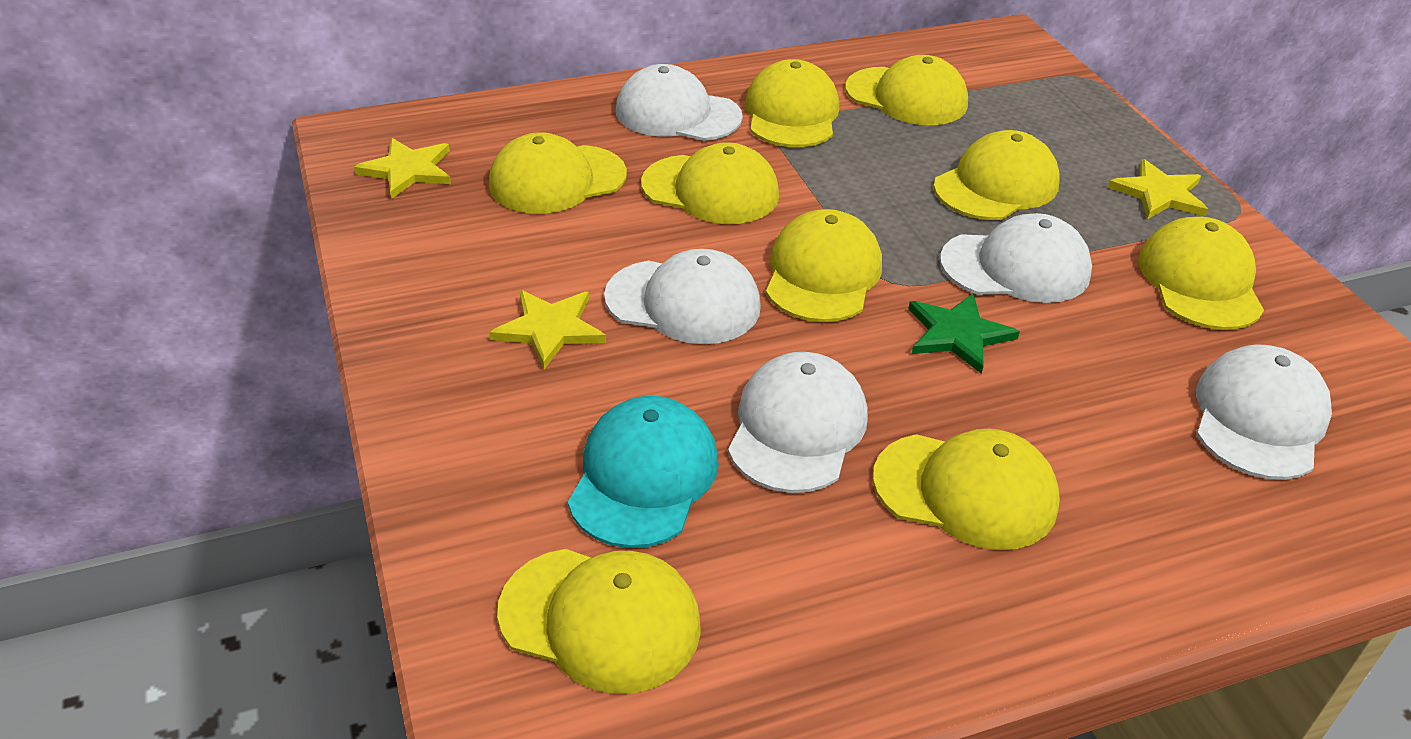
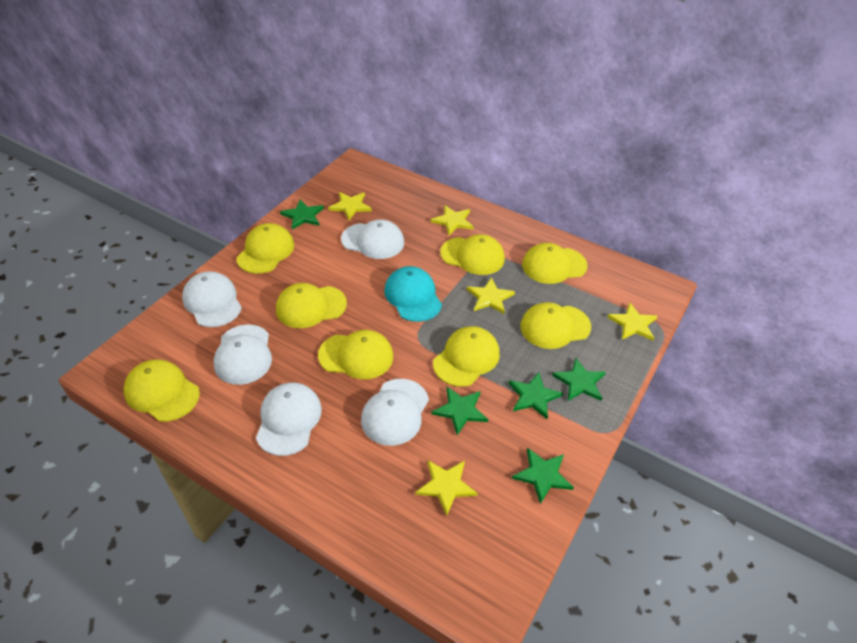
green star: [908,293,1020,374] = 1 -> [280,200,324,229] [431,387,488,435] [508,372,563,419] [512,447,574,504] [552,358,606,401] = 5
yellow cap: [489,132,627,214] [497,549,701,694] [641,142,779,224] [745,59,839,147] [766,209,882,322] [845,55,968,125] [873,429,1060,550] [934,130,1060,220] [1138,217,1264,330] = 9 -> [124,360,200,422] [236,223,294,274] [276,283,347,328] [318,330,393,379] [433,326,500,387] [440,234,505,275] [520,302,591,349] [522,243,588,284] = 8
yellow star: [354,138,451,199] [490,290,606,369] [1107,159,1208,219] = 3 -> [328,192,372,220] [415,460,478,516] [431,205,474,236] [466,277,515,314] [607,303,658,341] = 5

